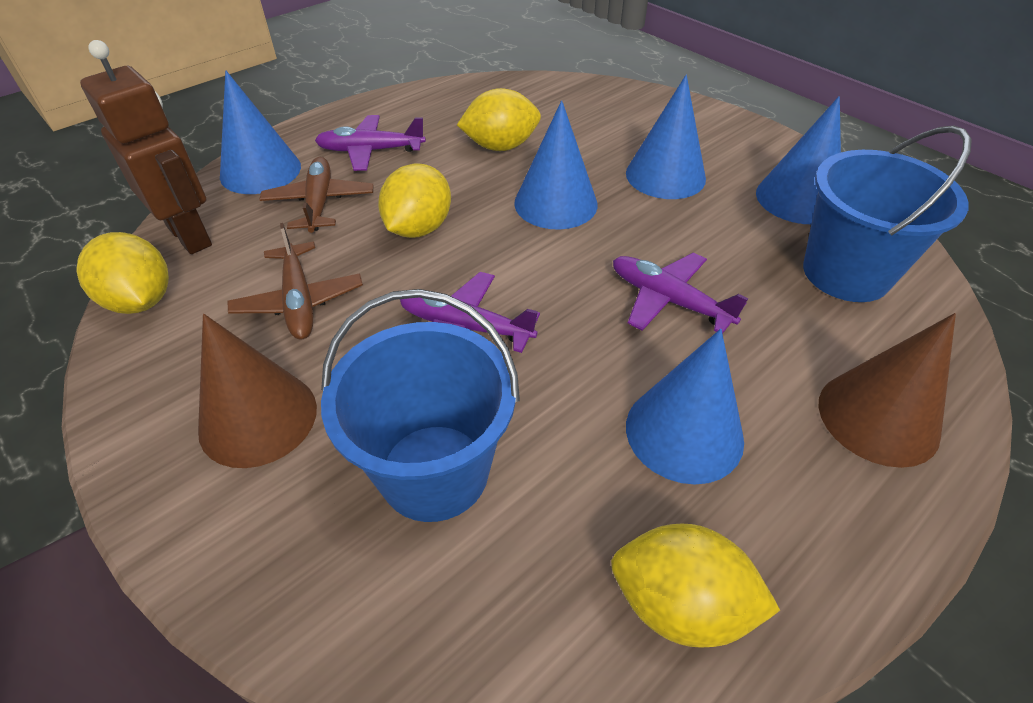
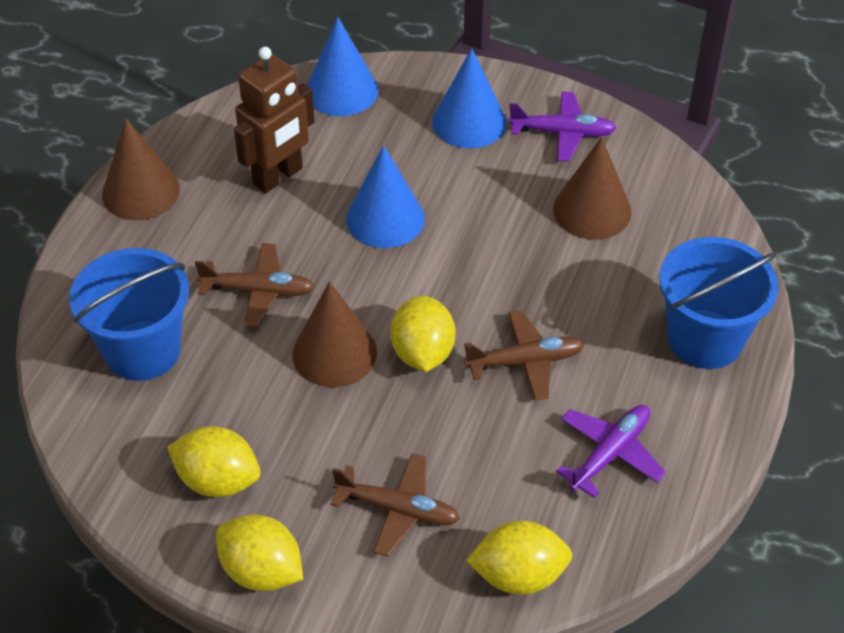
blue cone: [220,71,301,194] [514,100,598,230] [626,75,706,199] [626,329,744,484] [756,96,841,224] = 5 -> [307,17,378,116] [346,145,425,248] [432,48,506,148] = 3
brown cone: [198,314,317,468] [819,313,956,468] = 2 -> [102,118,180,220] [292,281,377,387] [553,137,632,239] = 3
brown plane: [227,223,363,340] [259,157,373,233] = 2 -> [195,243,315,327] [330,453,460,557] [464,310,584,400] = 3
purple plane: [315,115,426,171] [400,272,540,353] [613,253,748,334] = 3 -> [508,91,616,162] [556,405,666,498] = 2

